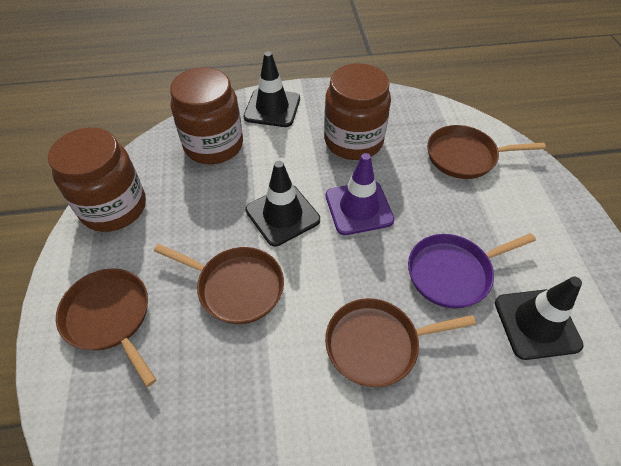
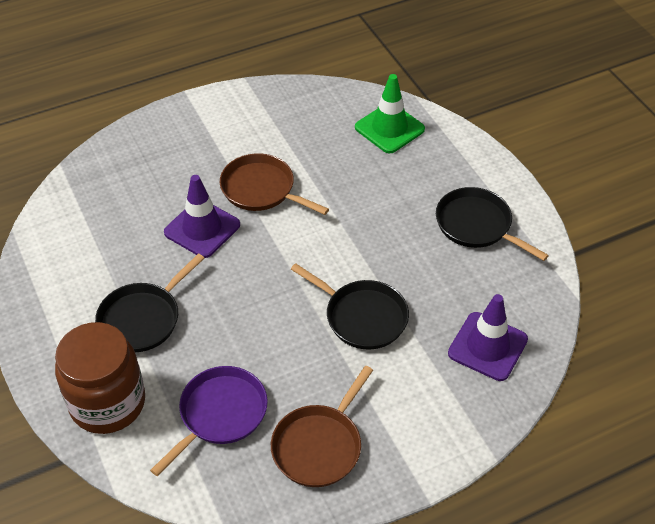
black pan: none = 0 -> [95,253,204,352] [291,263,409,349] [436,187,549,261] = 3
black traffic cone: [243,52,300,127] [246,161,320,246] [495,277,584,360] = 3 -> none = 0
brown jar: [48,127,146,232] [170,67,243,164] [324,63,391,160] = 3 -> [55,322,145,434] = 1
brown pan: [56,268,157,387] [154,244,284,324] [325,298,476,387] [427,125,546,179] = 4 -> [220,153,329,215] [271,366,373,487] = 2
green traffic cone: none = 0 -> [355,74,425,153] = 1
purple traffic cone: [326,153,394,235] = 1 -> [164,175,240,258] [448,294,528,381] = 2

